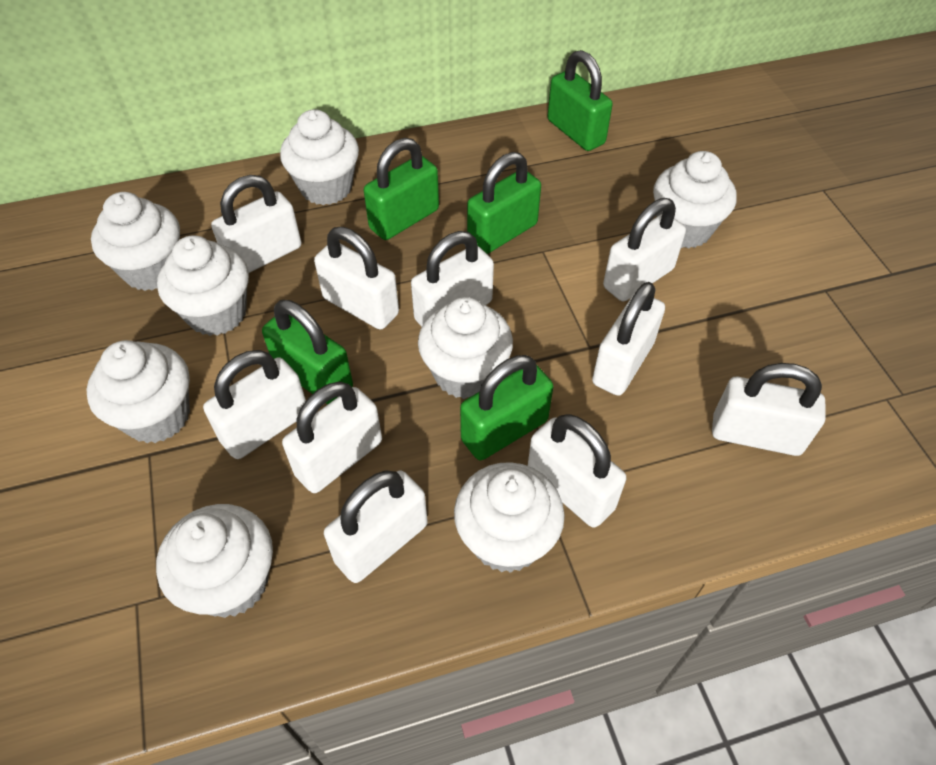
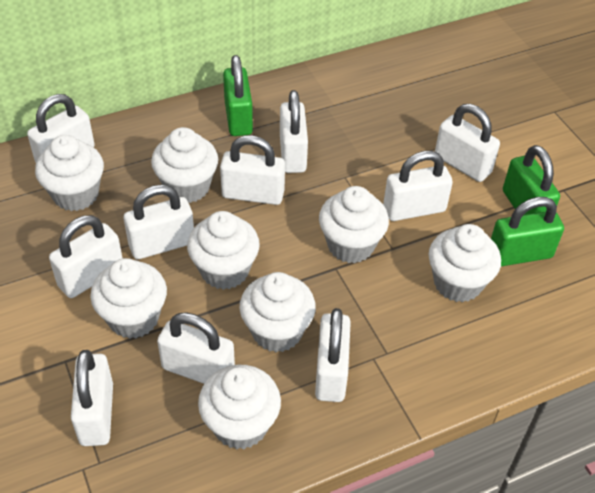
green padlock: [262,300,353,405] [364,138,439,240] [460,355,553,460] [467,152,541,254] [547,50,613,151] = 5 -> [223,55,253,136] [491,197,564,267] [503,145,560,215] = 3

